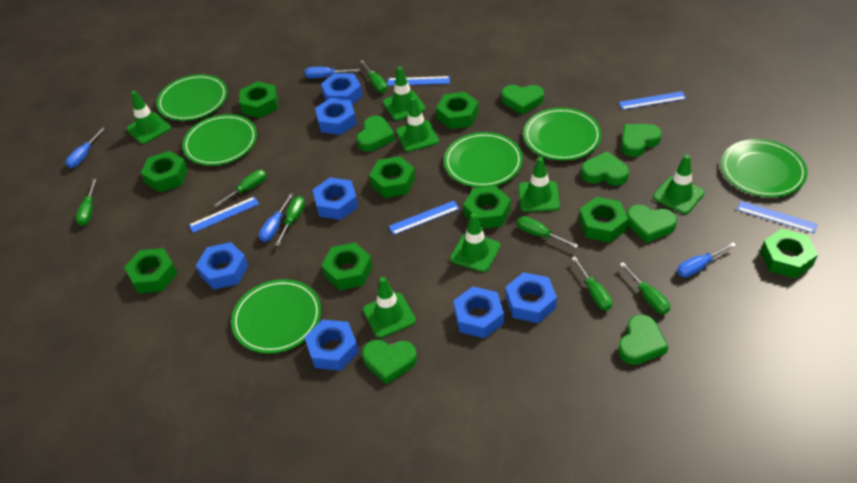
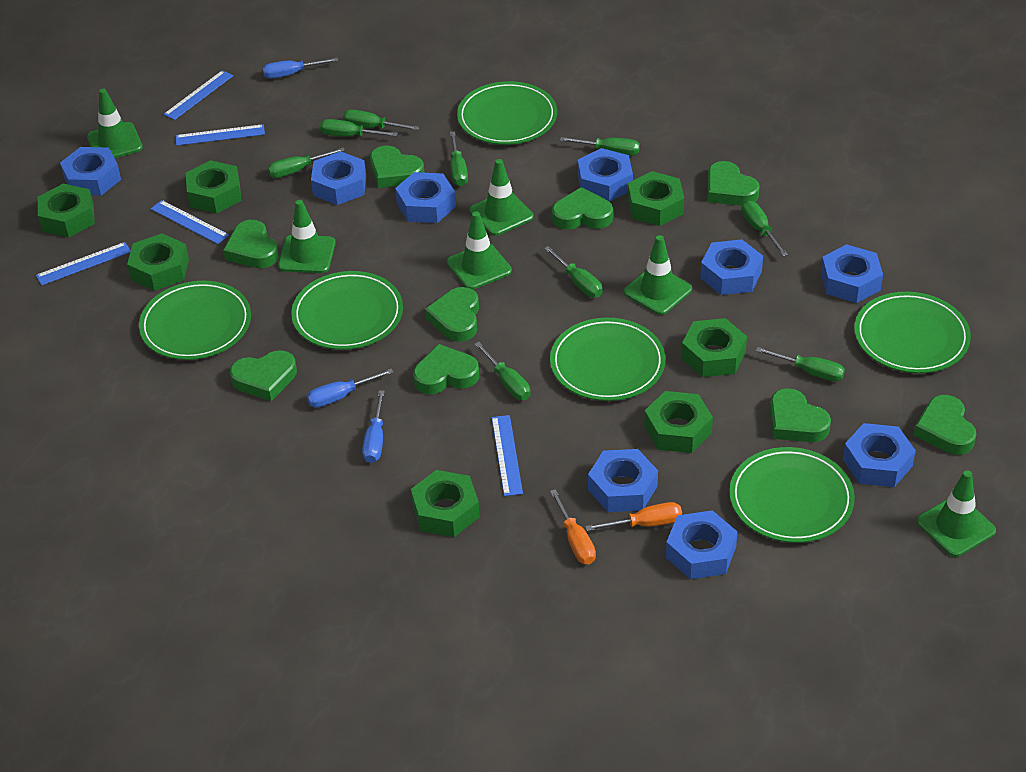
blue nut: [196,242,248,289] [304,320,359,371] [313,177,358,220] [315,98,357,135] [321,73,363,105] [453,287,504,338] [505,272,557,323] = 7 -> [60,147,121,196] [311,151,366,205] [395,172,456,223] [578,148,633,202] [588,449,658,512] [666,510,738,579] [700,239,763,295] [821,244,883,303] [843,423,916,487] = 9
blue screwdriver: [66,127,105,168] [259,194,293,242] [305,67,360,78] [677,243,736,277] = 4 -> [263,58,338,79] [307,369,394,408] [362,390,385,463] = 3
green heart: [357,116,395,151] [362,340,417,385] [501,85,544,114] [581,151,629,186] [618,314,668,365] [621,124,662,157] [627,205,677,243] = 7 -> [223,220,279,268] [230,350,297,401] [370,146,424,188] [413,344,479,394] [425,287,479,342] [552,187,613,230] [708,161,760,206] [770,388,831,442] [914,395,976,455] = 9
green nut: [124,248,178,293] [141,151,188,192] [239,81,278,118] [322,243,373,290] [369,156,415,198] [436,92,479,129] [463,186,511,229] [579,197,628,243] [760,229,818,279] = 9 -> [38,184,95,237] [127,233,189,291] [186,160,242,214] [411,470,480,537] [628,171,684,226] [644,391,713,453] [681,318,747,377] = 7
green screwdriver: [76,179,97,226] [214,170,267,207] [275,196,305,246] [360,60,387,93] [517,216,579,248] [572,257,612,310] [620,262,670,314] = 7 -> [267,147,345,178] [320,119,398,137] [343,109,419,130] [450,131,468,186] [474,342,531,400] [544,246,603,297] [560,137,640,156] [742,200,788,257] [756,347,845,382] = 9
green traffic cone: [127,91,171,144] [363,277,416,338] [383,67,425,121] [396,97,439,152] [450,213,500,272] [518,157,560,212] [653,155,705,214] = 7 -> [87,89,143,158] [278,200,336,273] [447,212,512,290] [469,159,534,236] [624,235,692,315] [917,470,996,557] = 6
orange screwdriver: none = 0 -> [550,489,596,564] [585,502,682,531] = 2

